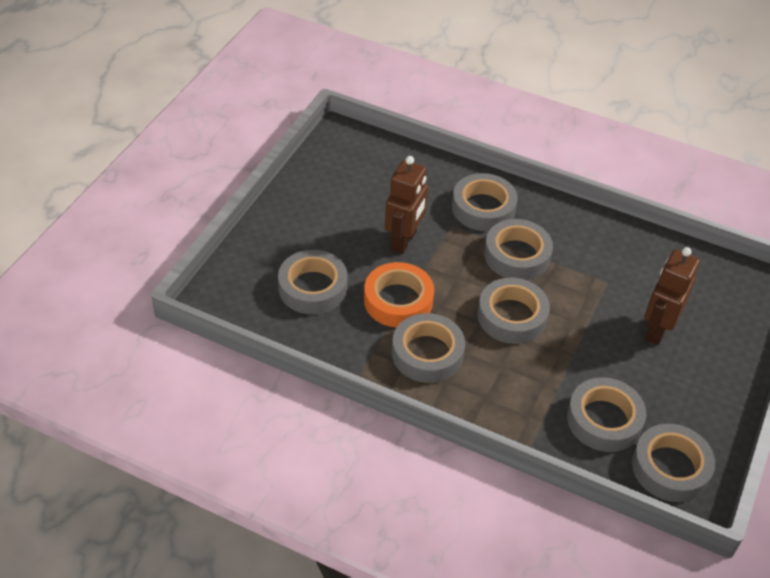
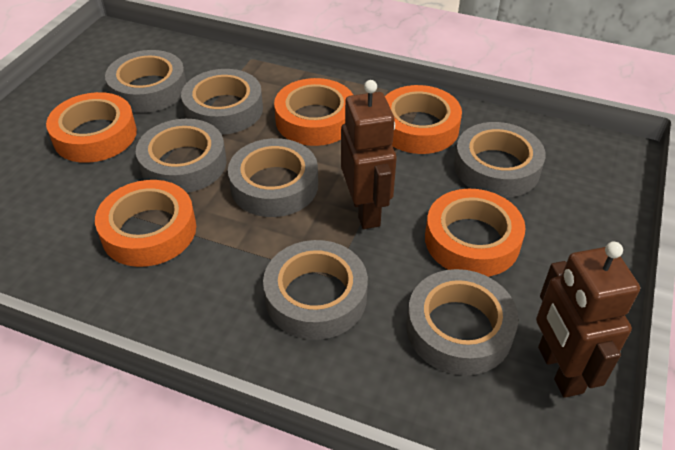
orange tape: [364,262,434,328] = 1 -> [46,92,137,163] [95,180,196,267] [274,78,353,146] [385,85,462,154] [425,189,525,277] = 5

